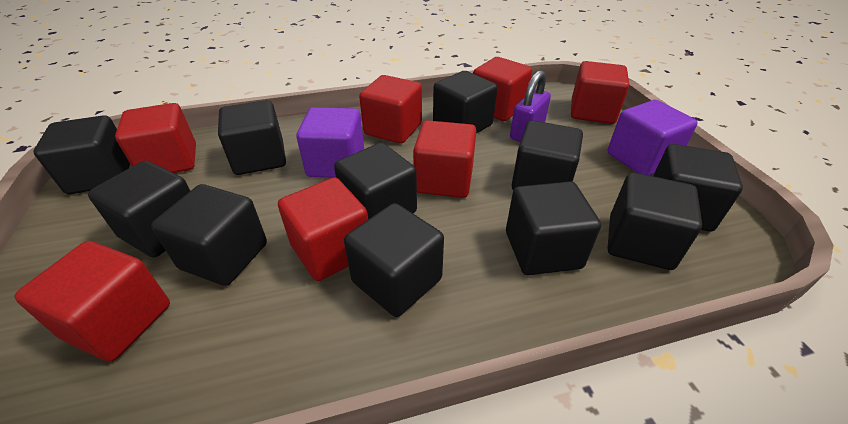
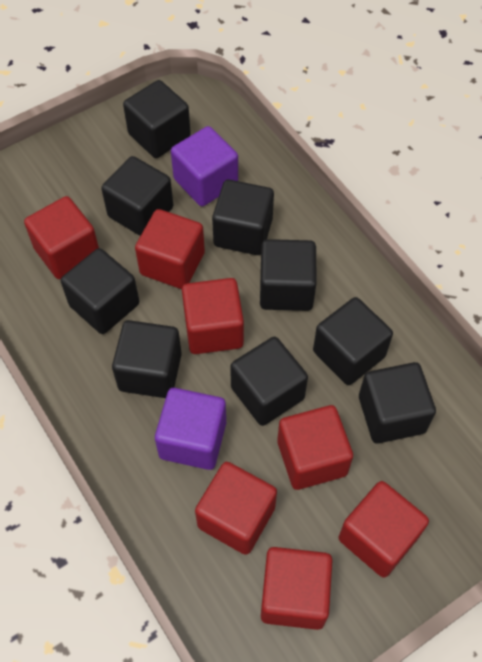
black cube: [34,115,130,194] [88,161,190,258] [151,184,267,286] [218,100,286,175] [334,143,417,219] [344,203,444,317] [433,71,497,133] [506,181,601,275] [512,120,583,190] [608,173,702,270] [653,144,743,232] = 11 -> [61,248,139,334] [101,156,173,236] [112,320,182,398] [123,80,191,158] [212,180,274,255] [230,337,308,426] [260,239,317,311] [313,297,393,385] [359,362,436,443] = 9
purple padlock: [510,70,551,142] = 1 -> none = 0

